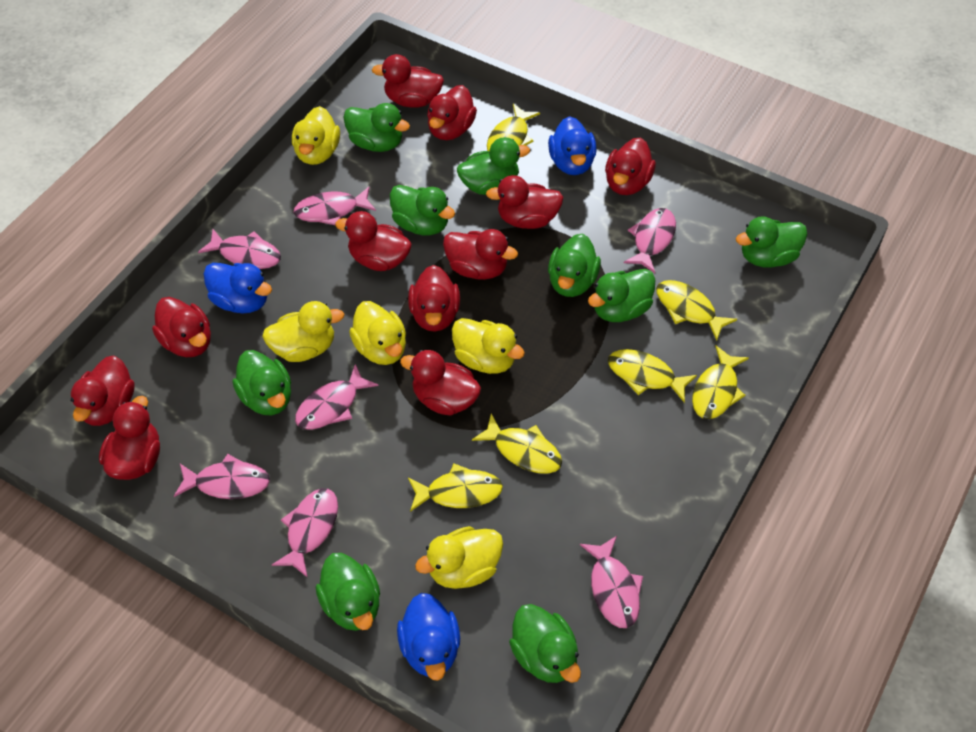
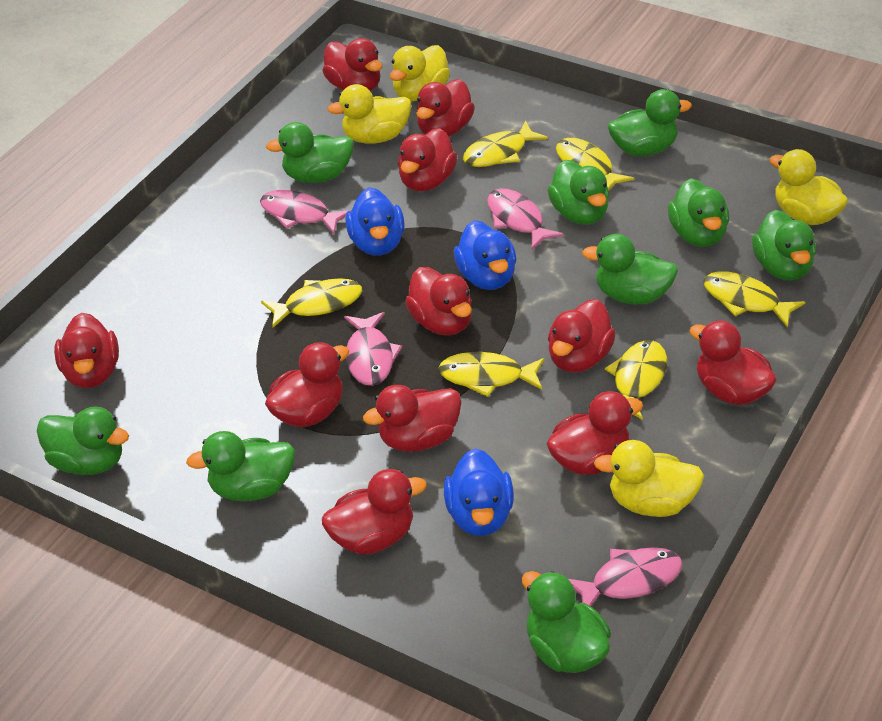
pink fish: [174,454,270,499] [198,229,281,269] [272,488,338,578] [293,187,376,225] [295,364,379,430] [580,536,643,628] [624,208,676,273] = 7 -> [260,190,352,234] [344,312,402,386] [487,188,564,250] [568,547,683,606] = 4
yellow duck: [262,301,345,362] [292,106,340,165] [349,301,406,365] [415,526,503,589] [452,318,525,374] = 5 -> [328,84,411,144] [390,45,450,101] [594,440,704,517] [769,149,848,225] = 4

